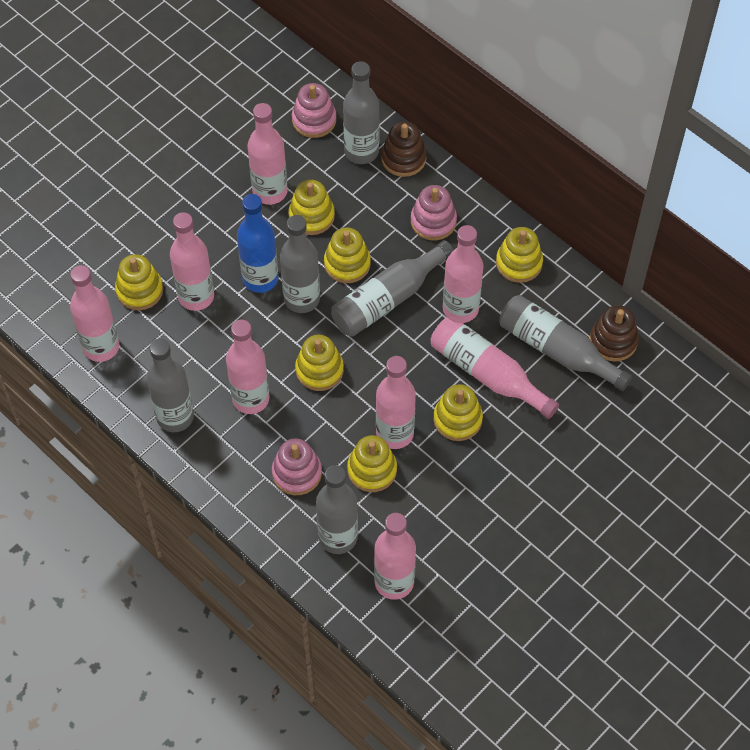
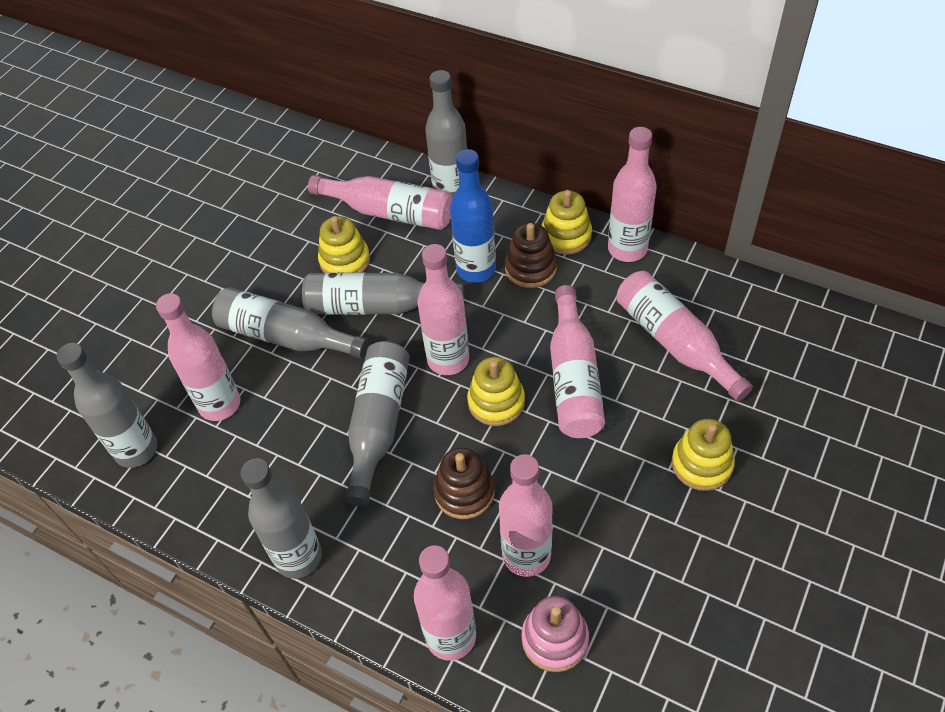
pink stacking toy: [272,438,322,495] [292,83,336,138] [411,185,457,240] = 3 -> [522,596,589,672] = 1
yellow stacking toy: [115,254,163,310] [289,180,335,235] [295,335,344,391] [324,228,371,283] [347,435,397,492] [433,384,483,441] [496,227,543,283] = 7 -> [318,216,370,273] [467,357,525,426] [541,190,592,255] [672,419,735,491] = 4

